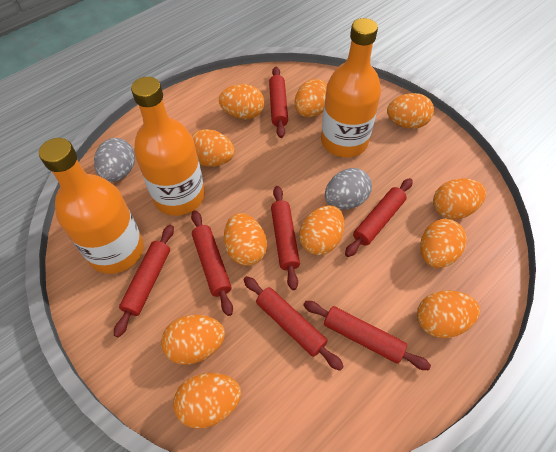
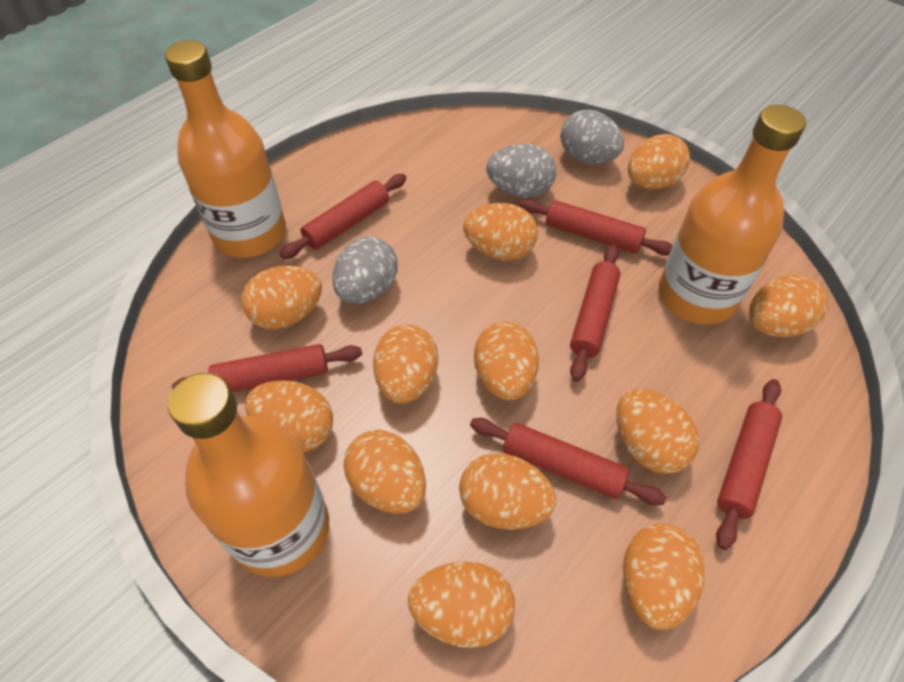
grey egg: [94,138,135,182] [325,168,372,210] = 2 -> [332,237,398,304] [486,144,556,198] [560,110,624,164] = 3
orange egg: [161,315,225,365] [173,373,241,429] [191,129,235,167] [219,84,265,119] [224,213,267,266] [295,79,327,117] [299,205,344,255] [387,93,434,129] [417,290,480,338] [420,219,467,268] [433,178,486,220] = 11 -> [241,266,322,330] [245,380,333,452] [344,430,426,513] [373,324,438,404] [408,561,515,648] [459,453,556,530] [463,203,538,260] [474,321,539,400] [616,389,699,474] [623,523,705,630] [628,134,690,189] [749,275,828,338] = 12
red rolling pin: [114,225,174,338] [191,210,233,316] [243,276,344,371] [269,67,288,138] [271,186,300,290] [303,301,431,370] [345,178,413,257] = 7 -> [172,344,362,392] [280,174,406,259] [470,418,666,505] [519,199,672,256] [570,244,620,381] [716,379,782,550] = 6

